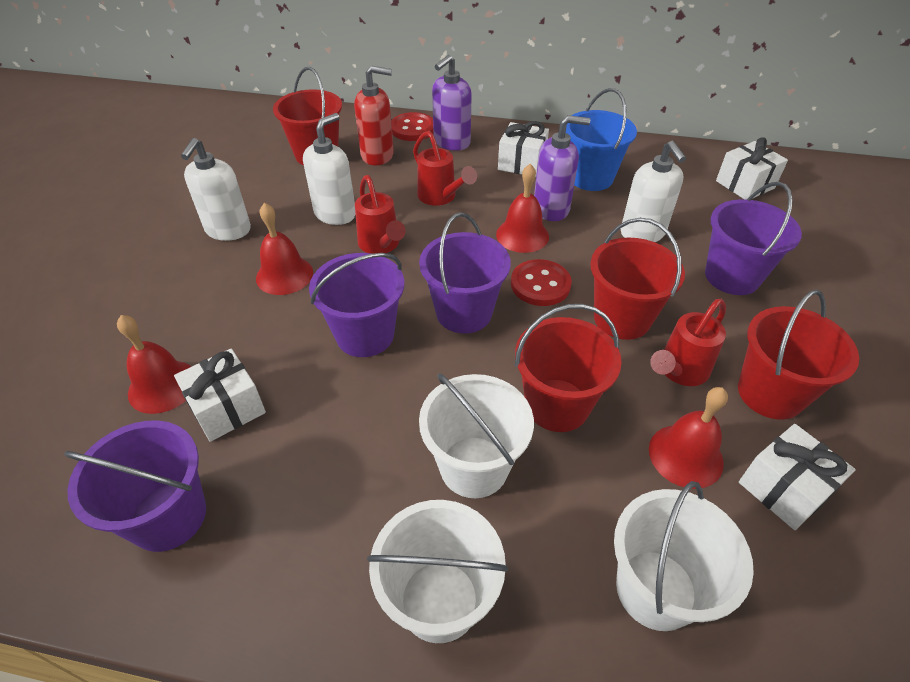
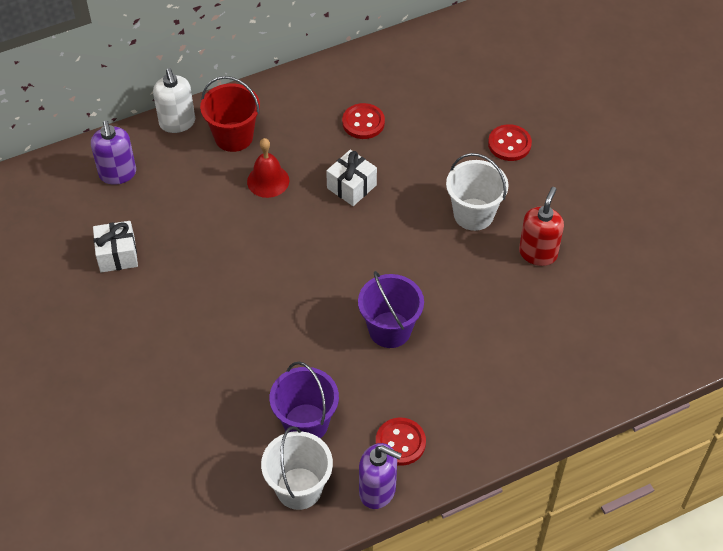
blue bucket: [566,88,637,191] = 1 -> none = 0
purple bucket: [64,420,206,552] [309,253,404,357] [419,212,511,334] [705,182,802,295] = 4 -> [270,361,339,439] [358,271,424,348] = 2
red bell: [117,315,191,414] [256,203,313,295] [496,164,549,253] [649,387,728,489] = 4 -> [247,138,289,198] = 1
red bucket: [273,67,342,165] [515,304,622,432] [590,218,685,340] [738,290,859,420] = 4 -> [200,76,260,152] = 1
red button: [391,112,433,141] [511,259,572,306] = 2 -> [342,103,385,139] [376,418,426,466] [488,124,532,161] = 3
red watering can: [355,175,406,254] [413,131,477,206] [650,299,726,386] = 3 -> none = 0
white bucket: [367,500,508,643] [419,373,534,498] [614,481,754,631] = 3 -> [261,426,333,510] [446,153,508,231] = 2
white gift: [174,349,266,442] [498,121,549,177] [716,137,788,199] [739,424,856,530] = 4 -> [93,221,138,272] [326,150,377,206] = 2
white soap dispenser: [181,138,251,241] [303,113,355,225] [621,141,686,242] = 3 -> [153,68,195,133] = 1

